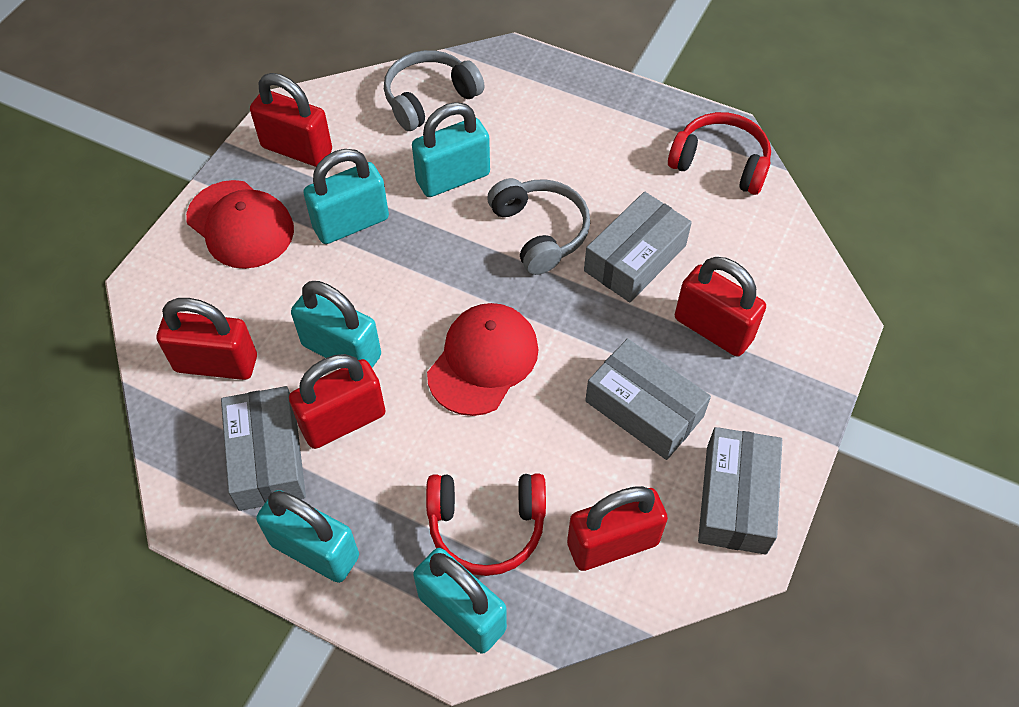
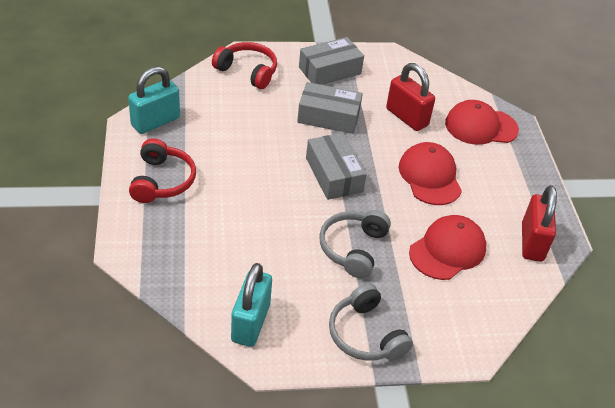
grey box: [221,386,306,511] [584,192,692,302] [585,338,711,460] [698,427,782,555] = 4 -> [297,82,363,134] [299,37,364,85] [306,133,367,200] = 3
red cap: [186,180,294,269] [427,303,539,416] = 2 -> [398,142,462,205] [409,215,486,280] [445,100,519,145] = 3
red padlock: [157,298,257,380] [250,73,332,167] [289,354,386,449] [567,486,668,571] [675,257,766,357] = 5 -> [386,63,435,131] [522,185,557,262] = 2
turquoise padlock: [256,490,359,583] [291,281,381,368] [303,149,389,244] [412,102,490,197] [413,548,507,654] = 5 -> [128,66,180,134] [231,263,272,347] = 2

